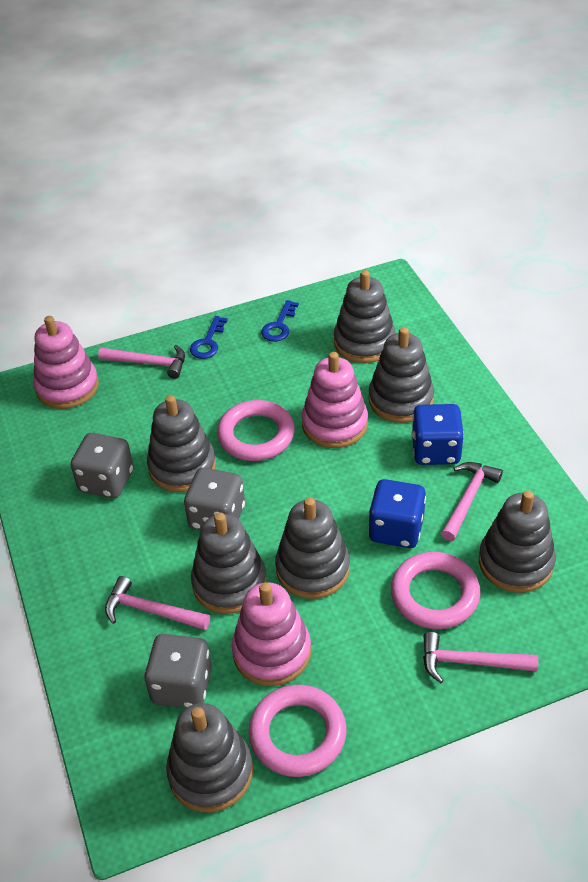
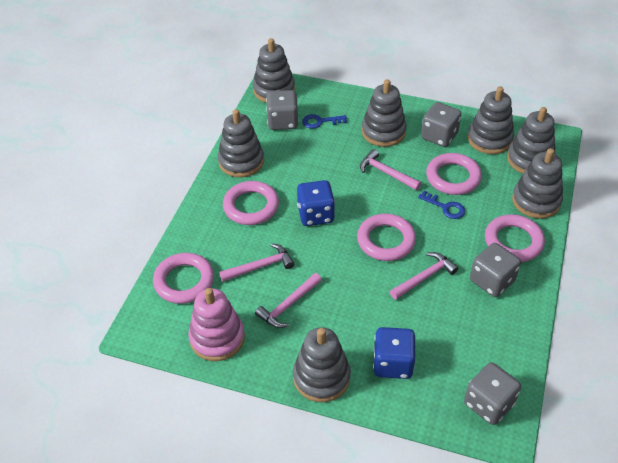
grey dice: [71,433,134,498] [144,634,212,708] [184,467,245,530] = 3 -> [266,90,299,130] [421,102,461,147] [464,363,521,425] [470,243,521,297] = 4
pink ring: [217,400,295,461] [248,685,347,777] [391,552,481,629] = 3 -> [153,253,214,304] [223,181,279,225] [357,214,416,261] [426,153,482,195] [485,214,545,262] = 5
pink stacking toy: [33,316,99,409] [232,582,311,686] [302,352,368,448] = 3 -> [188,288,245,361] = 1

